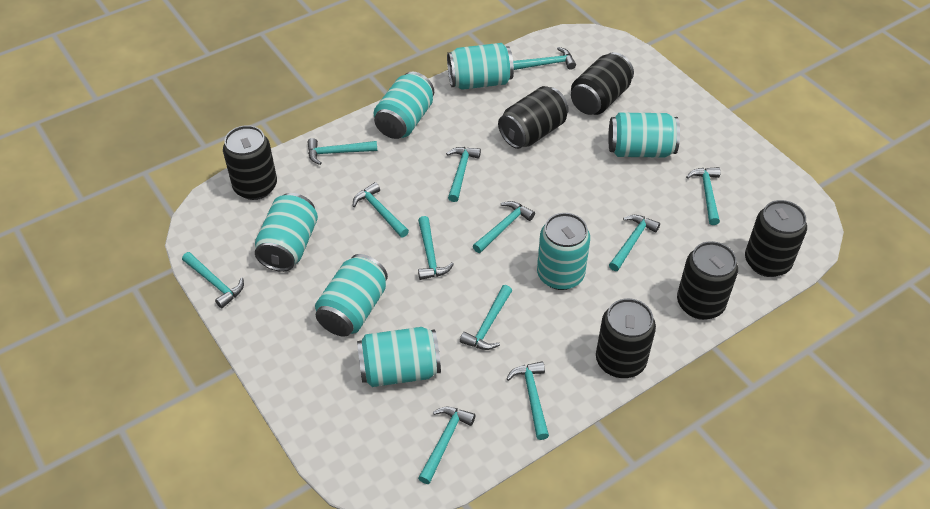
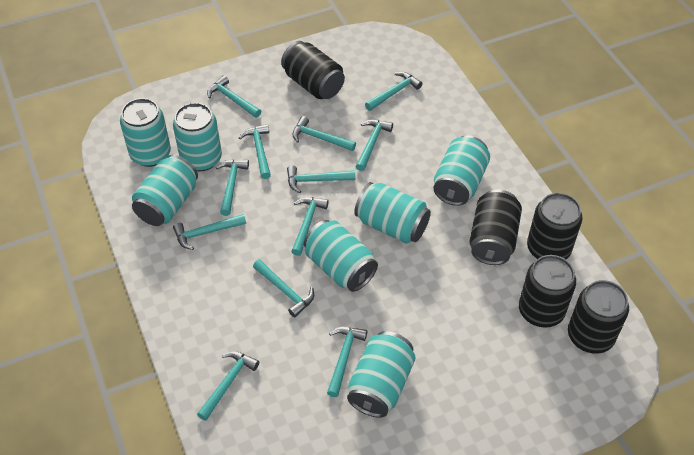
black can: [223,125,277,200] [498,86,569,149] [571,52,634,115] [596,298,656,378] [677,241,738,320] [745,200,807,277] = 6 -> [281,41,345,99] [469,190,522,265] [519,255,576,328] [527,193,583,259] [568,280,629,354] = 5

